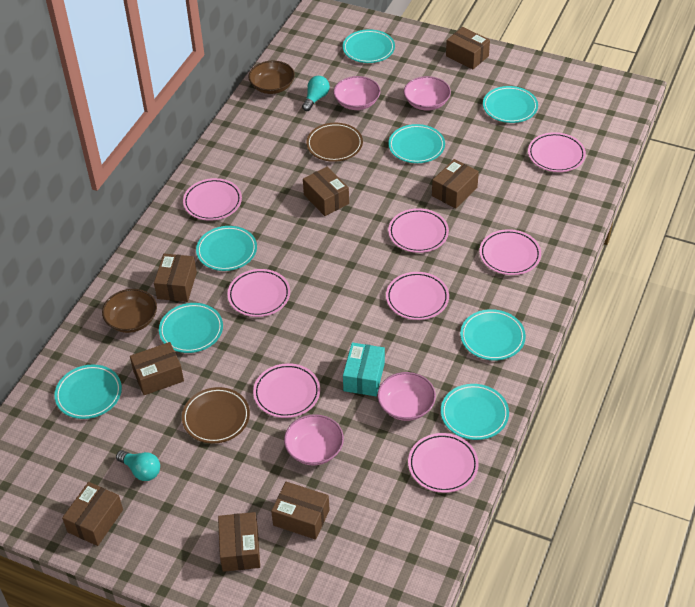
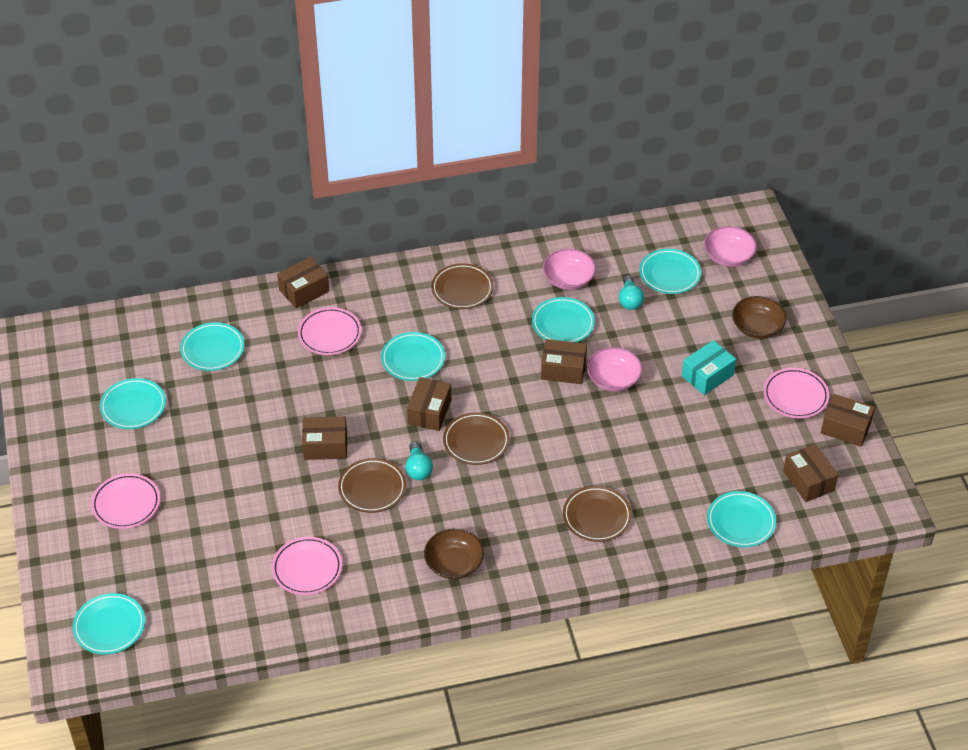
brown box: [62,482,123,546] [130,342,184,395] [154,254,197,302] [218,512,260,572] [271,482,330,540] [303,167,349,216] [432,159,479,208] [446,27,490,69] = 8 -> [277,257,329,308] [302,416,347,460] [407,377,451,431] [541,339,587,384] [783,444,838,502] [821,394,875,447] = 6
brown plate: [182,387,250,444] [306,123,363,162] = 2 -> [338,458,406,513] [431,263,494,309] [443,412,510,465] [563,486,632,542] = 4
pink bowl: [284,414,344,465] [333,76,380,110] [377,372,436,421] [404,76,451,111] = 4 -> [543,249,596,290] [587,347,643,392] [704,226,757,267] = 3
pink plate: [183,178,242,221] [227,269,290,317] [253,363,320,418] [386,272,449,320] [388,208,449,253] [408,433,479,493] [480,229,541,275] [528,132,586,172] = 8 -> [91,473,160,529] [272,537,342,595] [298,307,361,355] [764,368,829,418] = 4
turquoise plate: [54,365,122,419] [159,303,223,353] [196,226,257,271] [343,29,395,63] [388,124,445,163] [441,384,509,440] [460,309,526,360] [483,86,538,123] = 8 -> [73,593,145,654] [100,378,166,429] [180,322,245,371] [381,332,445,381] [532,297,595,343] [640,249,701,294] [707,491,776,547] = 7

